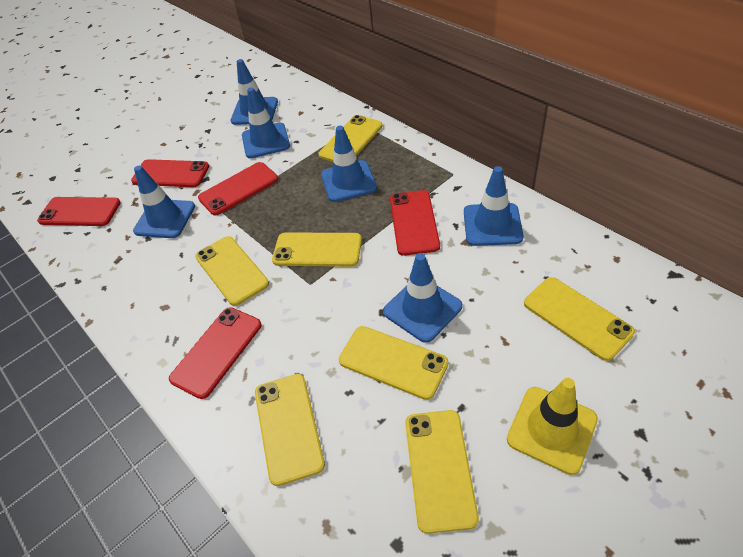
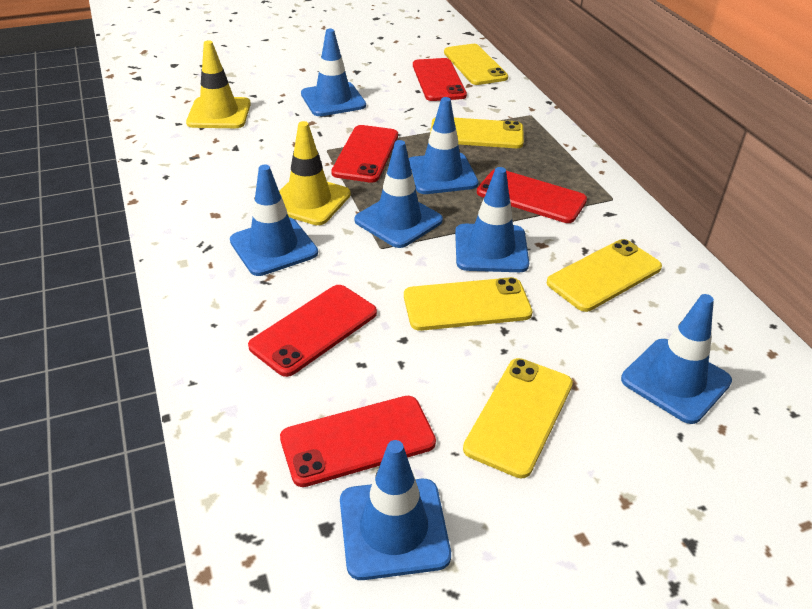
blue traffic cone: [133,166,195,238] [231,59,278,125] [242,87,290,158] [321,126,377,202] [383,253,462,343] [464,166,523,246] = 6 -> [230,165,318,276] [301,29,366,116] [340,440,451,580] [355,140,443,248] [409,97,479,194] [455,167,529,272] [621,294,732,424] = 7
yellow phone: [195,236,269,306] [255,374,325,486] [272,233,362,267] [319,115,383,162] [339,326,448,400] [405,410,479,534] [524,277,635,361] = 7 -> [404,277,532,331] [430,117,524,148] [444,44,508,85] [463,358,573,478] [547,239,662,312] = 5
yellow traffic cone: [507,378,598,475] = 1 -> [186,41,251,128] [279,121,351,225] = 2

